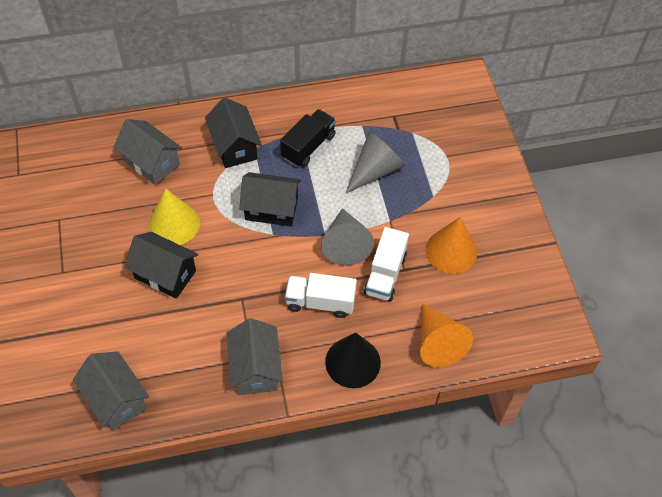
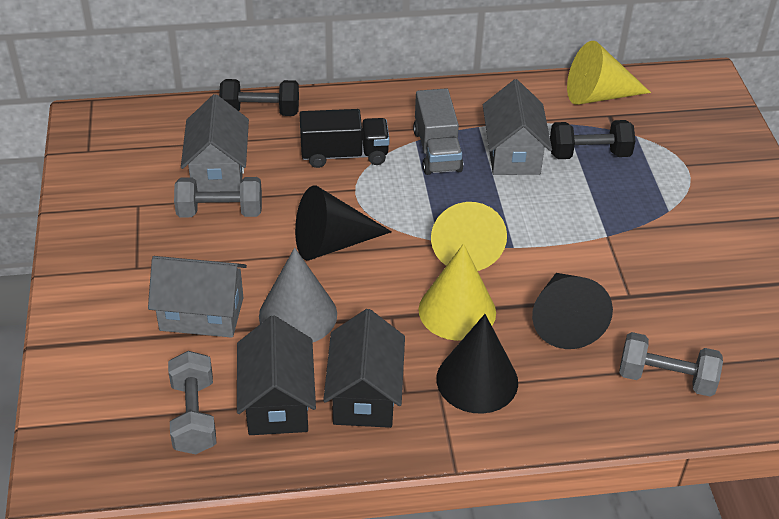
black cone: [325,333,381,388] = 1 -> [295,185,392,261] [436,314,518,414] [532,273,613,349] = 3
black dumbbell: none = 0 -> [219,79,299,116] [550,120,635,159] = 2
black house: [124,232,198,299] [205,98,262,168] [239,172,301,227] = 3 -> [237,315,316,435] [323,309,405,428] = 2
grey cone: [321,208,374,266] [345,132,405,194] = 2 -> [259,248,337,342] = 1
grey dumbbell: none = 0 -> [168,351,216,454] [174,177,262,217] [619,332,723,397] = 3
grey truck: none = 0 -> [413,88,463,175] = 1
orange cone: [420,303,473,367] [426,217,477,274] = 2 -> none = 0
white truck: [285,273,357,318] [364,227,409,301] = 2 -> none = 0
yellow cone: [149,188,200,245] = 1 -> [419,244,496,341] [431,202,507,271] [567,41,651,105] = 3

